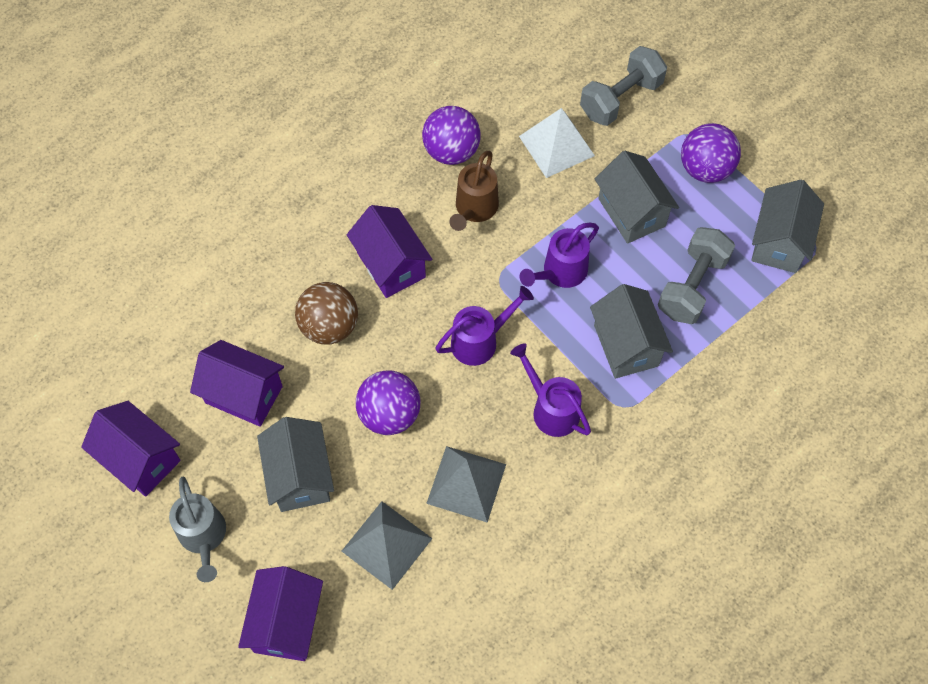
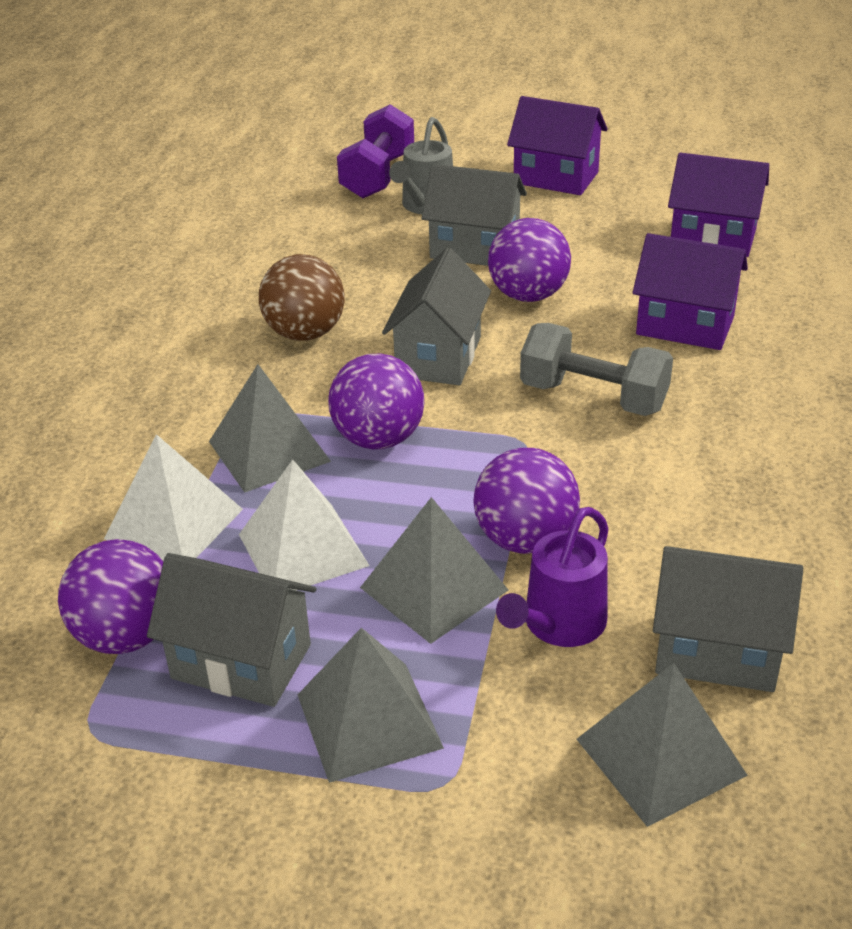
brown watering can: [449,151,499,231] = 1 -> none = 0
grey dumbbell: [580,46,667,126] [658,227,735,324] = 2 -> [520,323,673,416] = 1
grey pyramid: [342,501,433,590] [426,446,506,523] = 2 -> [209,364,331,493] [298,628,444,783] [360,497,508,644] [577,663,748,827] = 4
purple ball: [356,371,420,435] [422,106,480,165] [681,123,741,183] = 3 -> [58,539,163,654] [328,353,424,449] [473,448,580,554] [488,218,571,302] = 4
purple dumbbell: none = 0 -> [337,104,414,198] = 1
purple house: [81,401,181,497] [190,340,284,427] [238,566,323,661] [347,205,432,298] = 4 -> [507,96,608,195] [633,233,748,350] [668,153,769,257] = 3
purple watering can: [435,286,534,366] [510,343,591,437] [520,223,599,288] = 3 -> [496,507,608,647] = 1
white pyramid: [519,108,595,178] = 1 -> [104,434,243,561] [239,459,370,590] = 2

